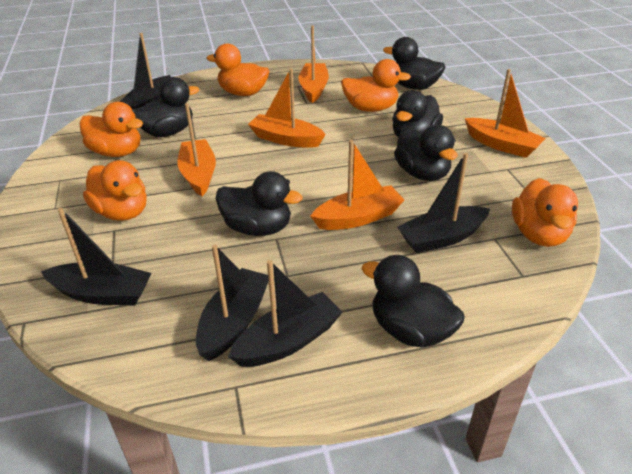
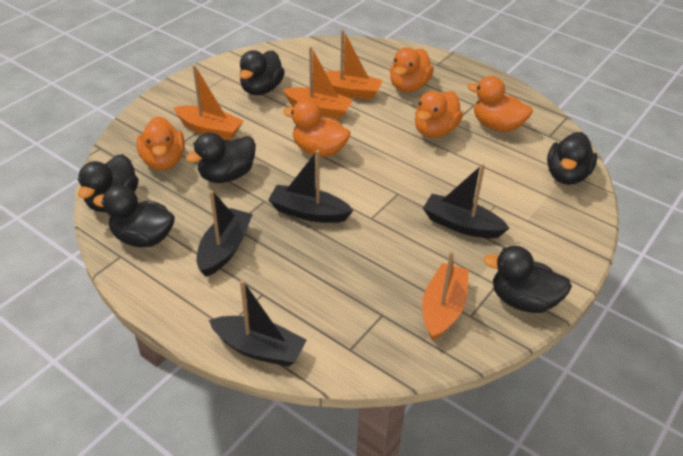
black boat: [41,208,151,305] [119,33,171,109] [196,245,269,361] [228,260,343,367] [398,153,490,253] = 5 -> [197,190,253,277] [209,280,307,367] [268,150,353,223] [423,164,509,238] = 4
orange boat: [177,103,216,196] [248,69,326,148] [298,26,329,103] [310,140,404,230] [465,69,546,158] = 5 -> [173,65,244,140] [283,46,353,119] [325,30,383,99] [422,251,469,341] = 4

